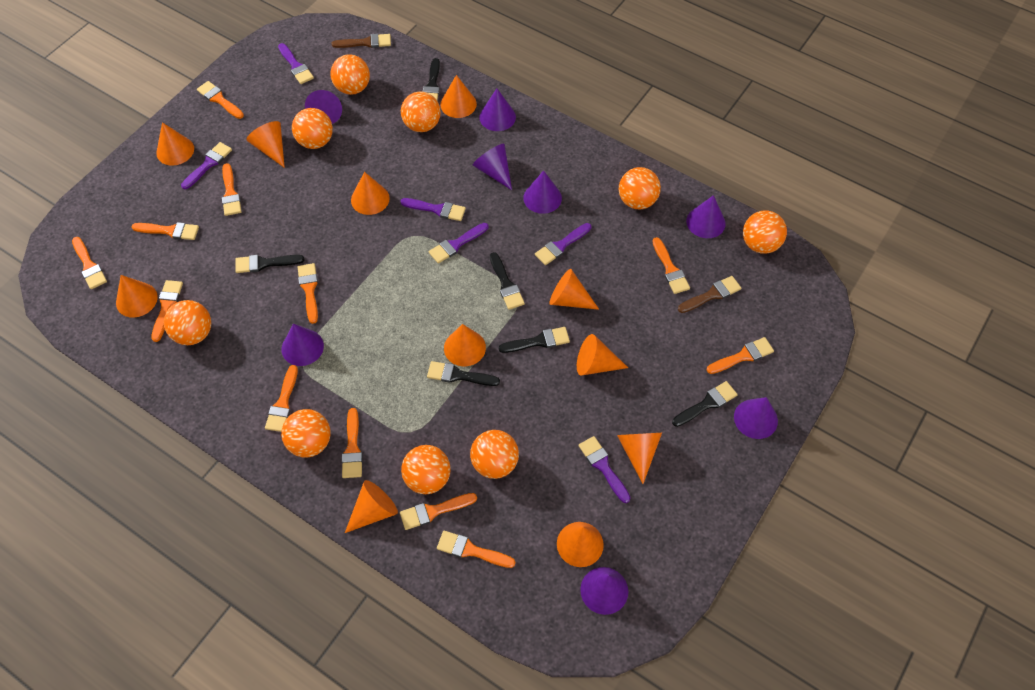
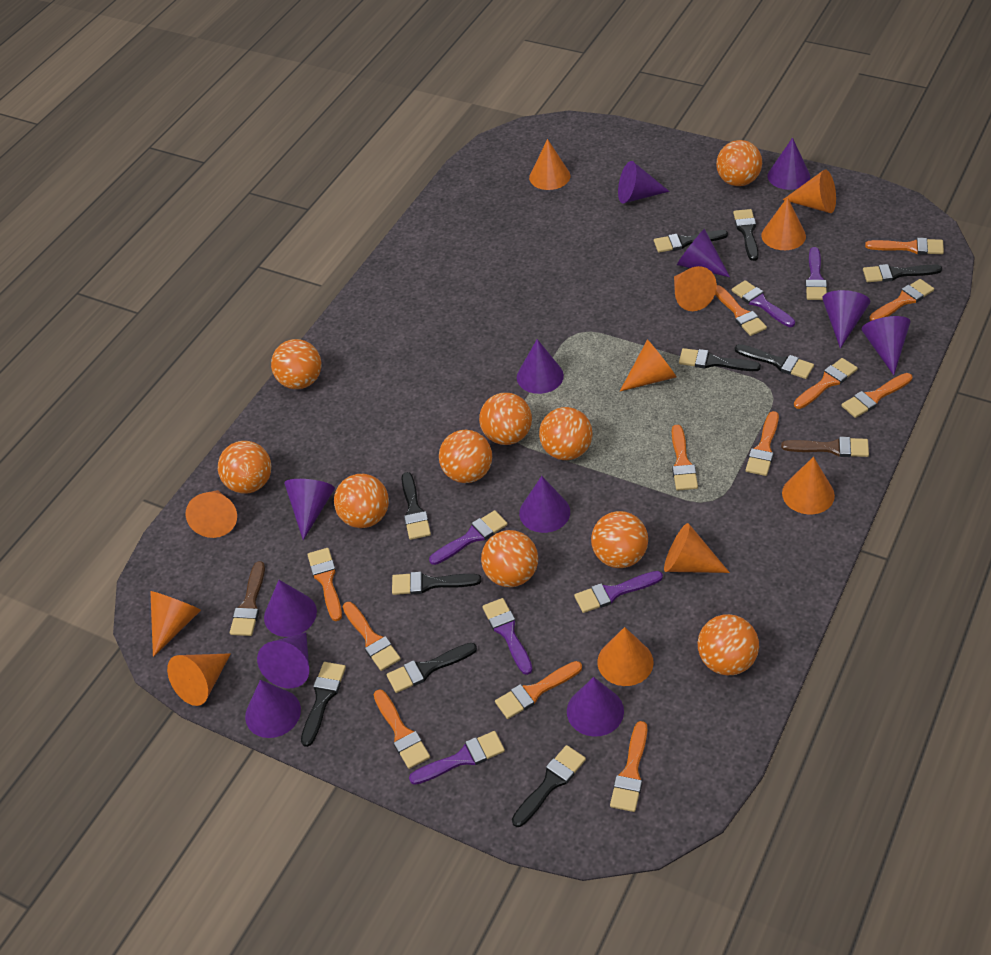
black brush: [235,255,305,273] [422,58,440,100] [427,361,500,386] [490,252,525,310] [498,327,570,353] [672,381,738,427] = 6 -> [301,662,346,747] [387,643,477,693] [392,572,482,595] [402,472,431,540] [512,745,586,827] [654,230,728,253] [679,348,761,371] [733,209,759,261] [735,344,814,379] [863,264,942,282] = 10
orange ball: [164,300,211,345] [281,409,331,457] [292,108,333,149] [330,54,370,95] [401,92,441,132] [401,445,451,494] [470,430,519,479] [619,167,661,209] [743,210,787,254] = 9 -> [218,441,271,494] [271,339,321,389] [334,474,389,528] [439,430,492,483] [479,393,532,445] [481,530,538,587] [539,407,593,460] [591,511,648,568] [698,614,759,675] [716,140,762,186] = 10
purple cone: [282,324,324,366] [305,90,342,124] [473,144,512,190] [479,89,516,131] [523,170,562,214] [580,567,628,615] [686,195,726,238] [734,397,778,439] = 8 -> [245,680,301,738] [257,632,309,688] [264,580,317,637] [284,479,335,540] [517,339,564,394] [519,476,570,533] [567,677,624,737] [618,161,670,203] [677,229,730,277] [768,138,810,190] [822,290,870,349] [862,316,910,375] = 12

